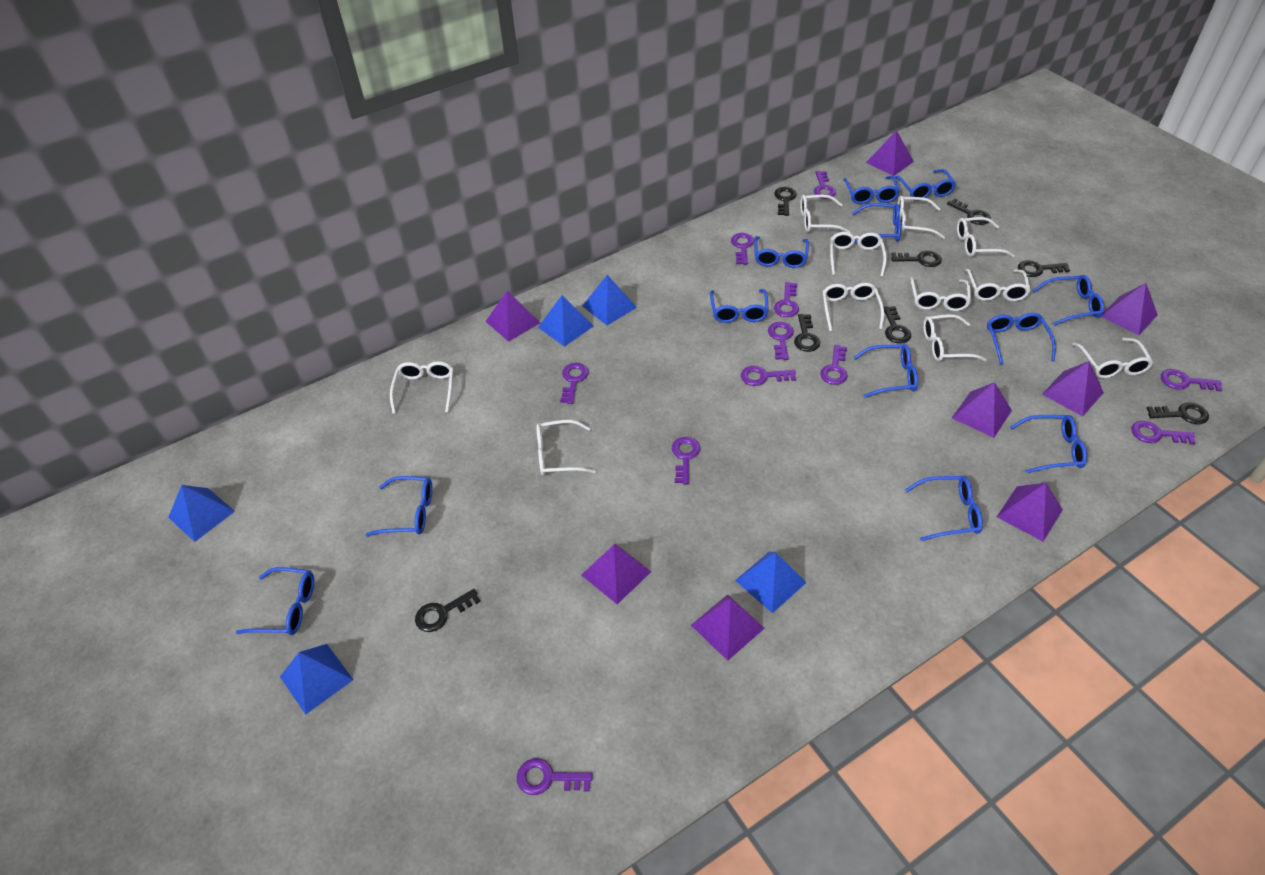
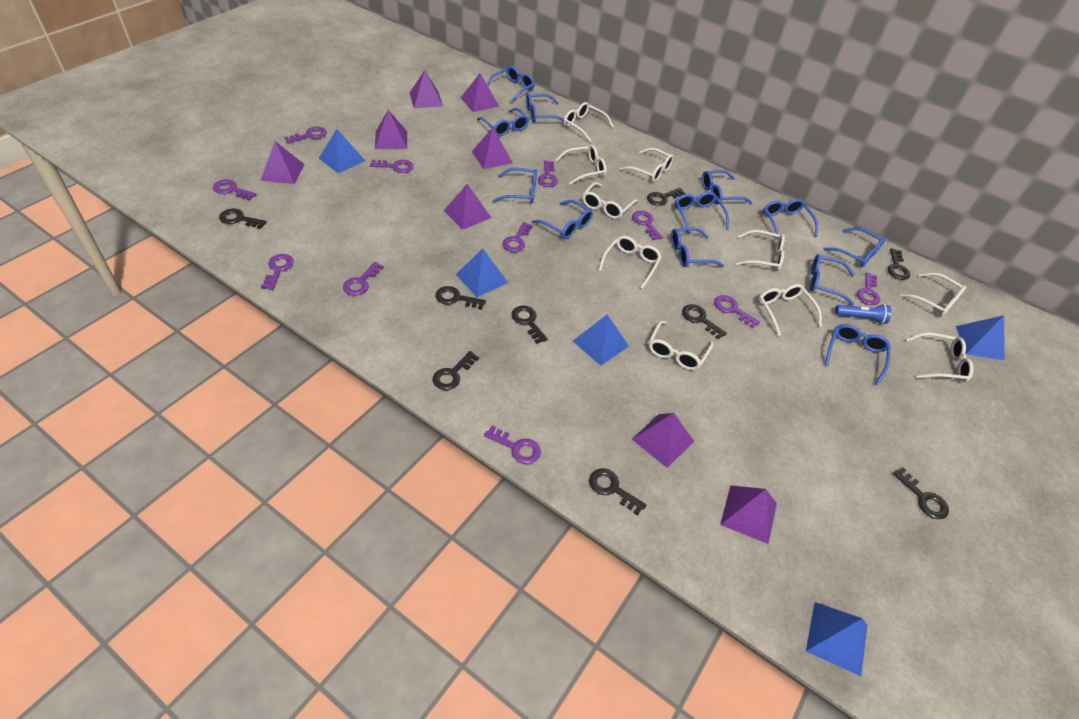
black key: [415,589,481,632] [774,187,797,216] [794,314,820,352] [884,306,911,343] [891,251,942,267] [947,198,991,225] [1018,260,1070,277] [1147,402,1209,424] = 8 -> [219,209,267,229] [433,351,479,390] [435,286,486,310] [511,306,548,344] [589,468,647,516] [647,188,686,206] [682,304,727,339] [887,248,910,280] [893,467,949,519] = 9
blue flashlight: none = 0 -> [835,304,892,324] = 1
white glasses: [390,361,454,414] [536,420,596,476] [800,194,850,233] [822,283,884,331] [830,232,887,277] [898,196,945,239] [910,277,971,311] [923,314,987,362] [957,217,1015,257] [965,269,1031,301] [1072,338,1154,378] = 11 -> [556,145,606,185] [564,102,614,142] [582,182,638,219] [598,236,662,289] [620,148,674,182] [649,321,713,370] [735,230,785,271] [759,284,822,336] [900,273,967,316] [906,333,973,382] = 10

